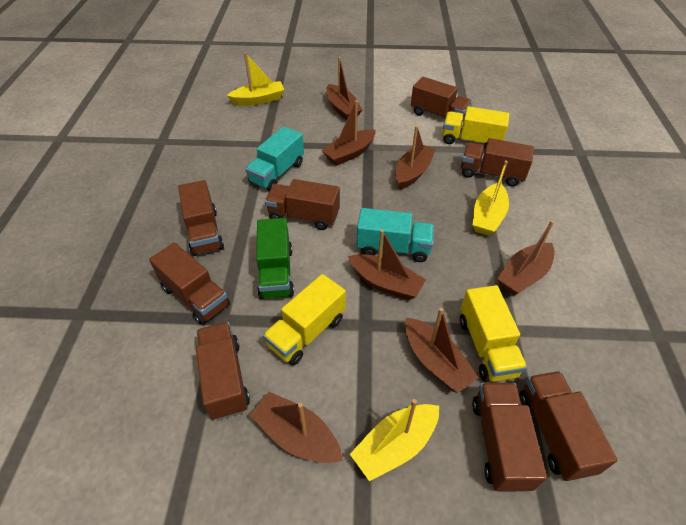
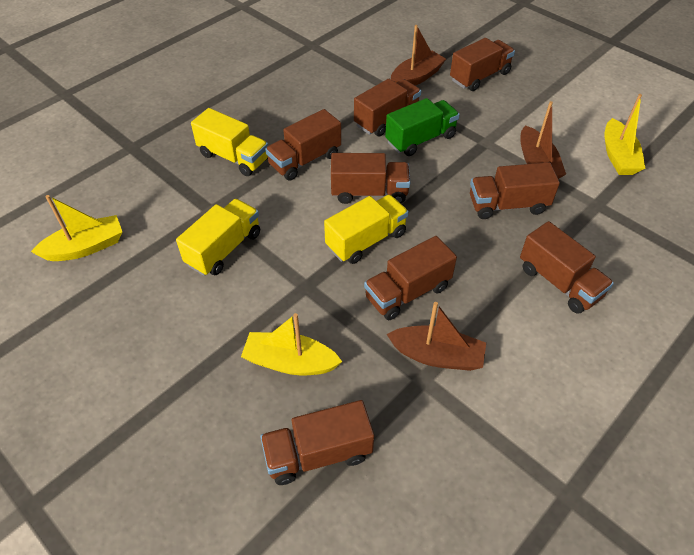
brown boat: [250,392,343,463] [321,100,376,166] [326,57,362,121] [348,230,426,300] [395,126,436,189] [405,308,479,393] [497,220,555,296] = 7 -> [386,302,486,371] [391,25,446,86] [521,101,566,179] = 3
turquoise truck: [245,126,304,191] [357,208,434,262] = 2 -> none = 0

